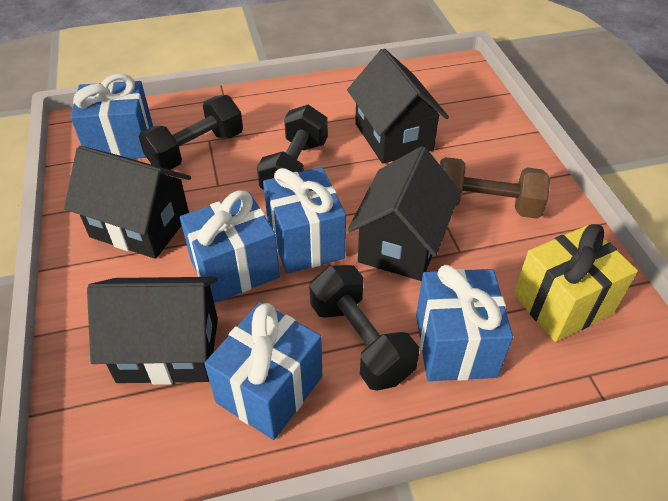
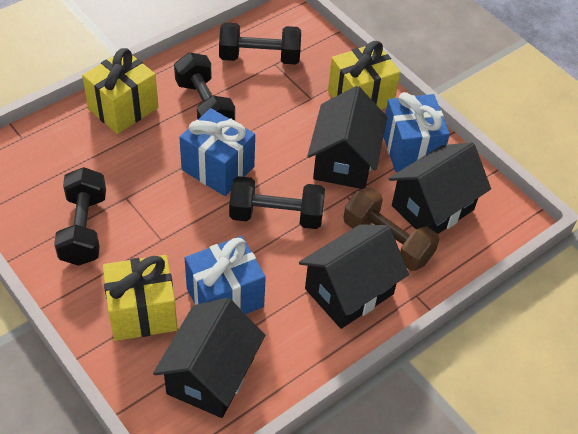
black dumbbell: [139,95,243,170] [257,105,328,190] [309,265,419,391] = 3 -> [54,167,106,266] [174,52,235,120] [219,22,301,65] [229,176,325,229] = 4
blue gift: [70,74,153,159] [180,190,280,303] [204,302,322,440] [263,167,346,274] [416,265,513,381] = 5 -> [179,108,255,196] [185,236,266,314] [383,92,450,172] = 3
yellow gift: [513,224,638,342] = 1 -> [82,48,158,134] [103,255,177,341] [328,41,400,110] = 3

